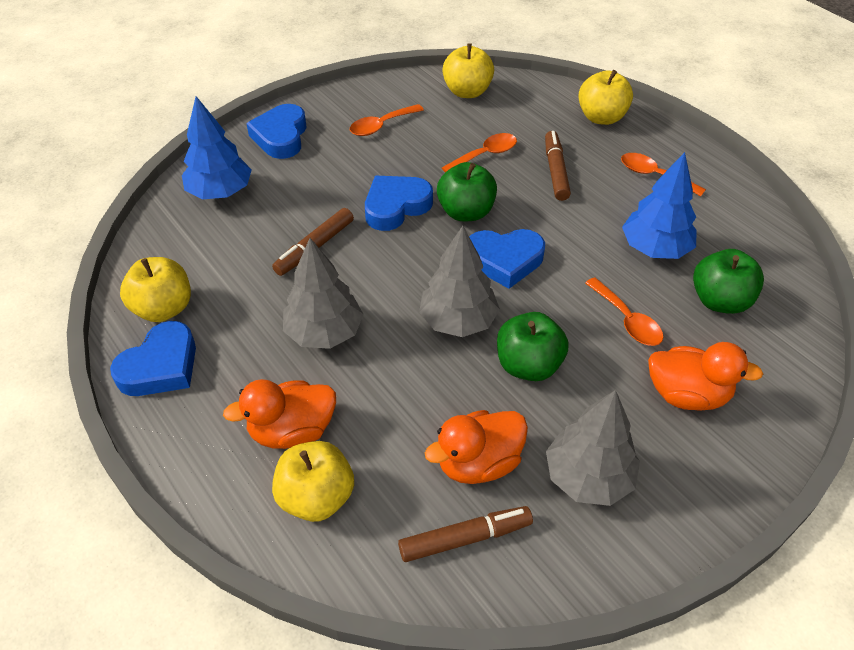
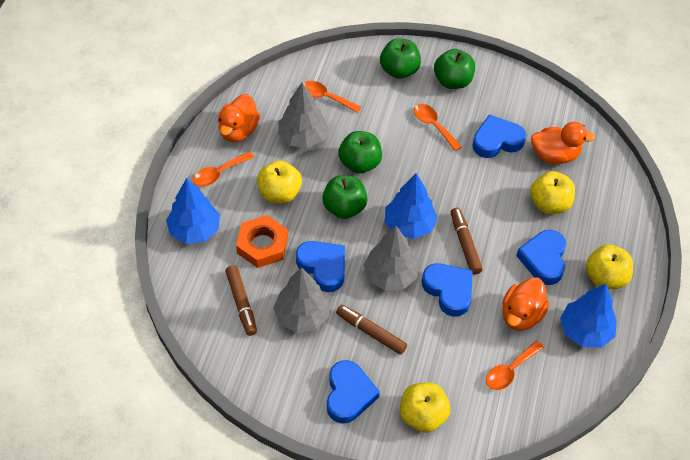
blue heart: [110,321,196,396] [246,104,307,159] [365,176,433,231] [469,229,545,289] = 4 -> [296,241,345,292] [327,360,380,424] [422,263,473,317] [472,114,526,158] [516,230,566,285] = 5
blue tree: [182,96,252,199] [622,152,697,259] = 2 -> [166,178,220,244] [385,173,438,239] [560,284,617,348] = 3
green apple: [437,162,497,221] [497,312,569,381] [693,249,764,314] = 3 -> [322,175,368,219] [338,131,382,173] [380,38,421,79] [434,49,475,89] = 4
orange nut: none = 0 -> [236,215,288,268] = 1

